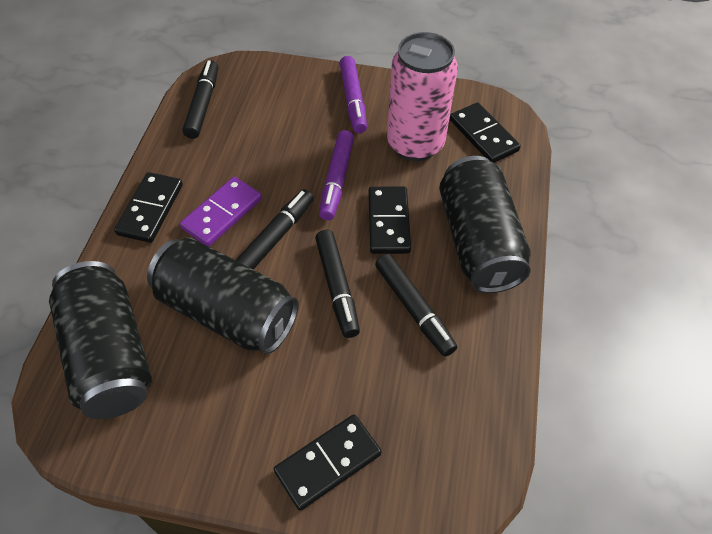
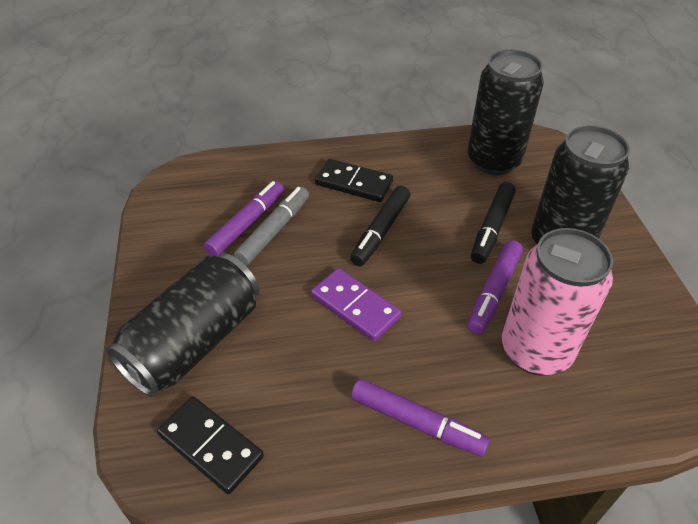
black domino: [114,172,183,243] [274,415,382,511] [368,187,411,254] [450,102,521,163] = 4 -> [157,397,264,494] [315,159,393,202] = 2
black marker: [183,60,218,139] [236,189,314,270] [315,230,360,338] [375,254,457,357] = 4 -> [350,185,411,266] [471,182,516,264] = 2
grey marker: none = 0 -> [234,187,309,266] = 1
purple marker: [319,130,354,220] [340,56,367,133] = 2 -> [204,181,284,256] [351,379,490,457] [467,240,523,334] = 3

